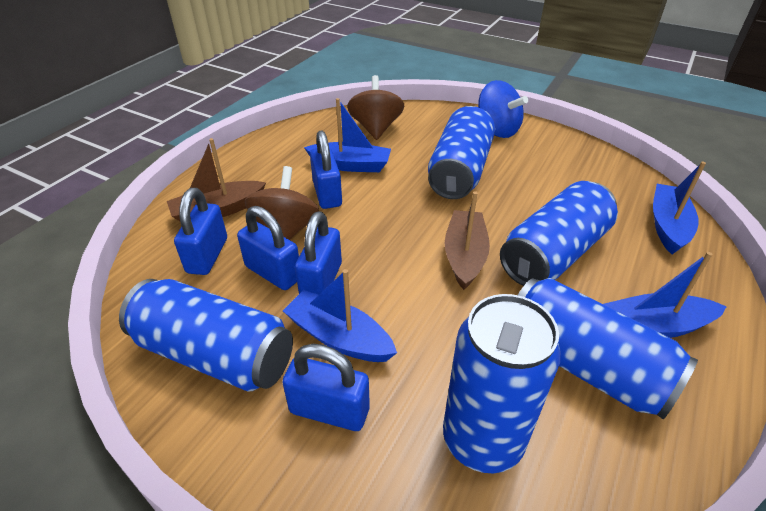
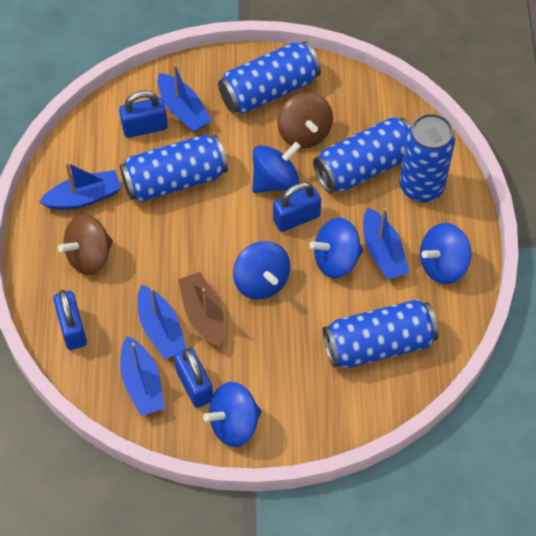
blue boat: [283,269,397,362] [304,98,391,172] [604,252,727,338] [653,162,706,255] = 4 -> [39,162,121,210] [120,336,165,416] [137,285,186,359] [158,64,212,132] [363,208,409,280] = 5
blue padlock: [174,188,227,275] [237,206,299,290] [282,344,370,431] [295,211,342,295] [310,130,342,209] = 5 -> [53,290,87,350] [119,90,168,138] [174,348,213,408] [273,182,321,232] = 4
blue spinning top: [478,80,528,138] = 1 -> [203,382,261,447] [233,241,290,300] [252,142,301,193] [309,218,363,278] [420,223,471,284] = 5
brown boat: [167,138,266,221] [445,191,490,290] = 2 -> [178,272,224,347] = 1

